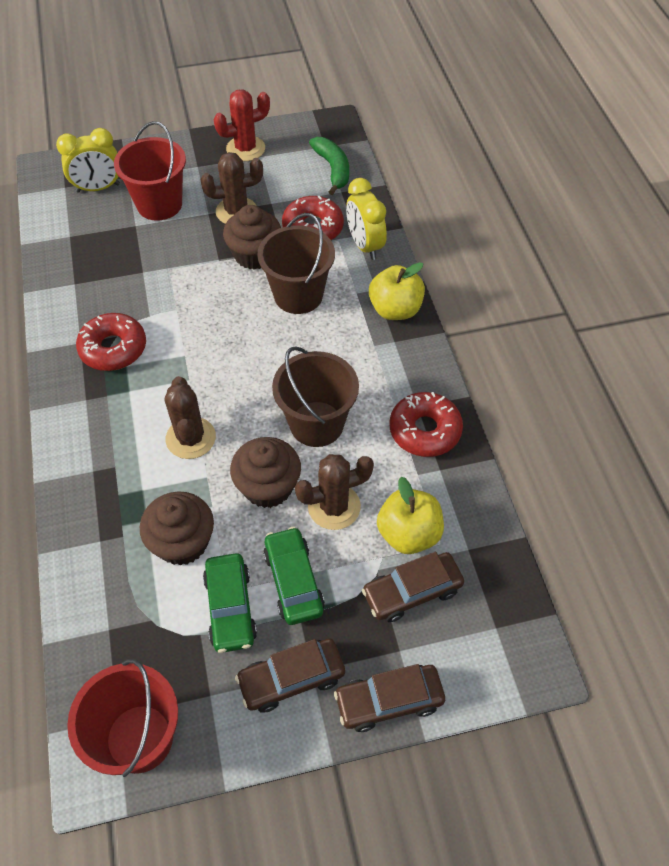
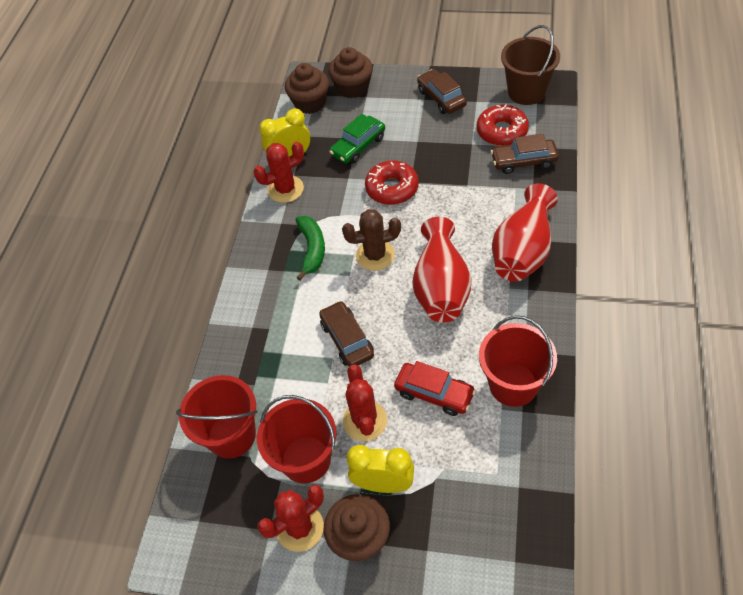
brown bucket: [257,213,335,314] [272,346,359,447] = 2 -> [501,25,560,105] = 1
brown cactus: [165,376,216,459] [201,152,263,224] [295,454,374,530] = 3 -> [342,209,401,271] = 1
green car: [203,553,257,653] [263,527,325,625] = 2 -> [329,114,385,163] = 1
red bucket: [67,659,178,777] [114,121,186,221] = 2 -> [176,375,257,459] [257,395,337,484] [479,316,557,407] = 3
red cactus: [214,90,270,161] = 1 -> [254,142,304,203] [258,485,324,552] [343,364,387,441] = 3
red car: none = 0 -> [394,361,476,416] = 1
red donut: [76,313,146,371] [282,196,344,240] [389,392,463,457] = 3 -> [365,161,419,205] [476,104,529,146] = 2
red vase: none = 0 -> [412,216,471,323] [492,183,558,282] = 2
yellow apple: [369,262,425,320] [377,477,444,554] = 2 -> none = 0

